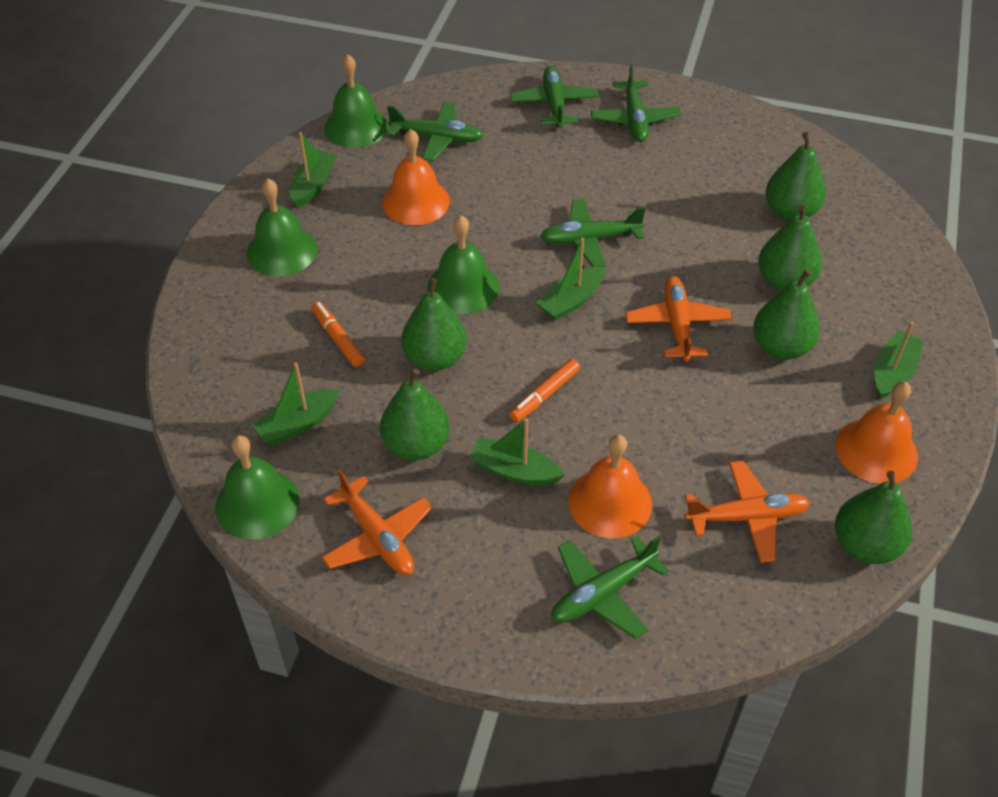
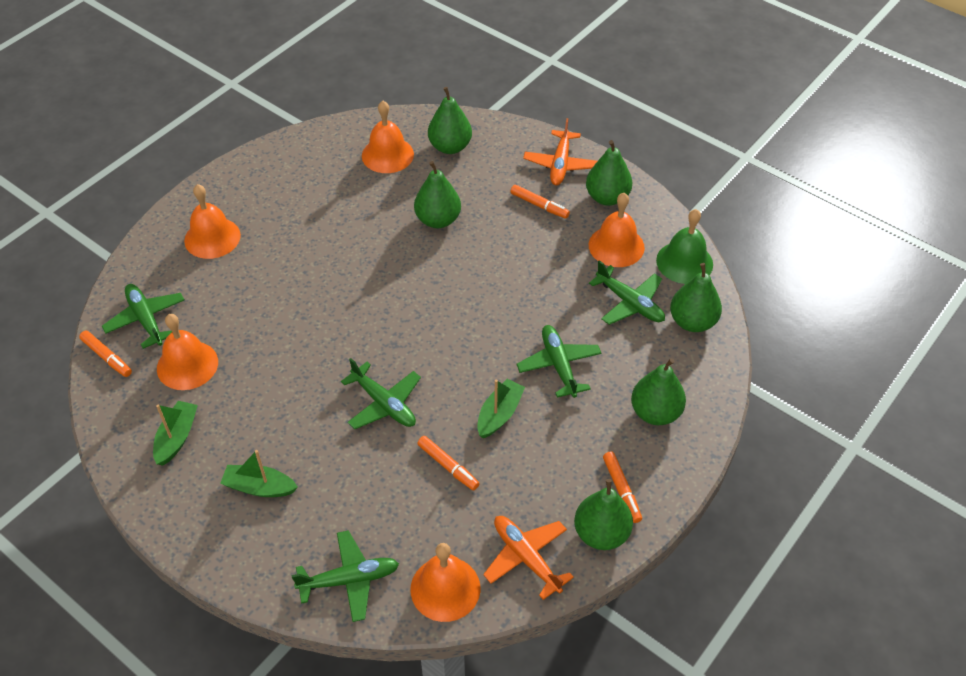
green bell: [215,435,299,539] [247,178,317,276] [324,54,388,148] [427,215,499,314] = 4 -> [656,209,713,284] = 1
green boat: [252,363,340,445] [289,132,337,207] [469,418,565,485] [536,238,605,320] [874,322,923,399] = 5 -> [153,401,198,466] [220,450,298,497] [477,379,525,438] = 3
orange bell: [382,129,450,225] [568,434,652,538] [835,381,918,484] = 3 -> [157,314,218,390] [184,184,241,259] [362,101,414,173] [411,543,480,622] [589,193,645,267] = 5
orange marker: [311,301,365,367] [509,359,580,422] = 2 -> [79,331,132,377] [417,436,479,490] [510,185,570,219] [603,451,642,523] = 4
orange plane: [322,469,432,575] [626,276,732,362] [685,461,810,563] = 3 -> [483,516,574,600] [523,118,597,185] = 2

